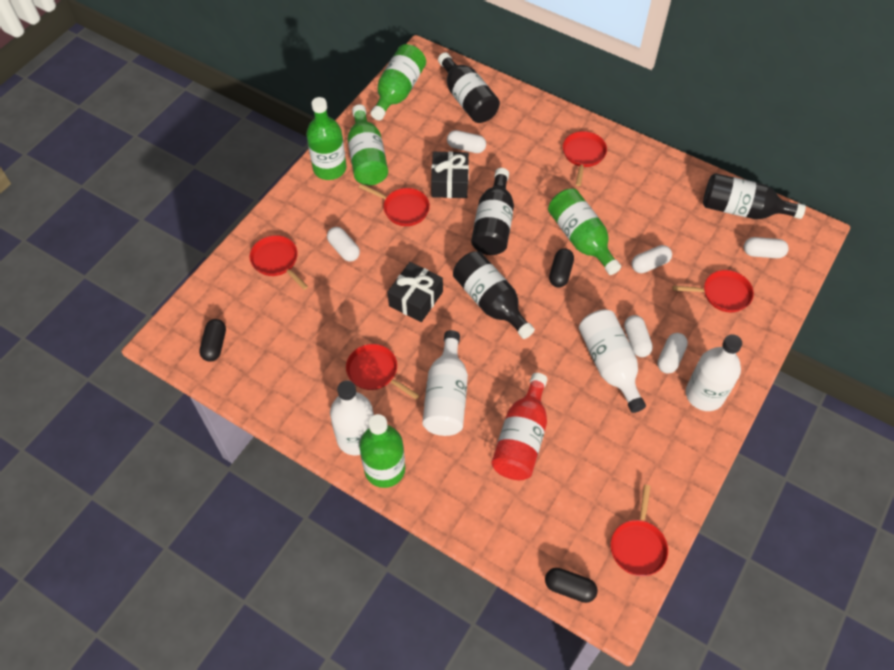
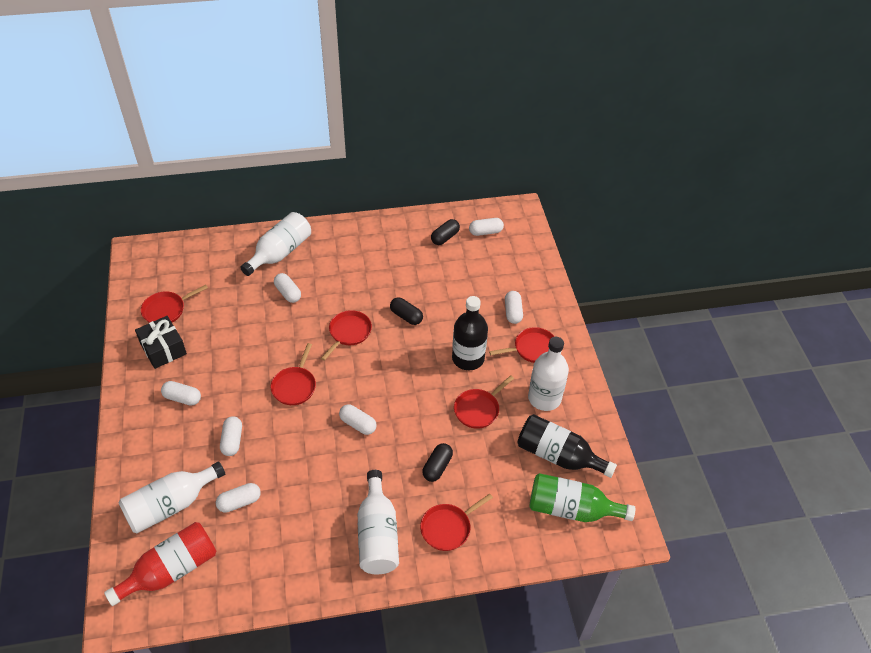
black bottle: [438,52,500,123] [453,251,535,339] [471,168,514,255] [703,173,806,219] = 4 -> [452,296,488,370] [517,414,617,478] = 2
black gift: [387,262,443,322] [431,151,469,198] = 2 -> [135,316,187,369] = 1
green bottle: [306,97,347,180] [348,105,388,185] [359,414,405,488] [371,44,426,120] [548,189,621,275] = 5 -> [529,473,636,522] = 1
white capsule: [327,227,360,262] [447,130,486,153] [624,315,653,357] [632,245,672,273] [657,333,688,374] [744,237,789,258] = 6 -> [161,381,201,406] [216,483,261,513] [220,416,242,456] [274,273,301,303] [339,404,377,435] [469,218,504,236] [505,291,523,324] = 7

